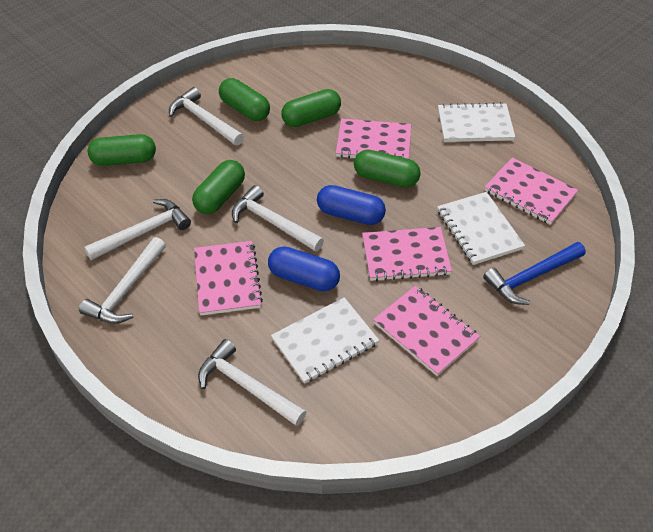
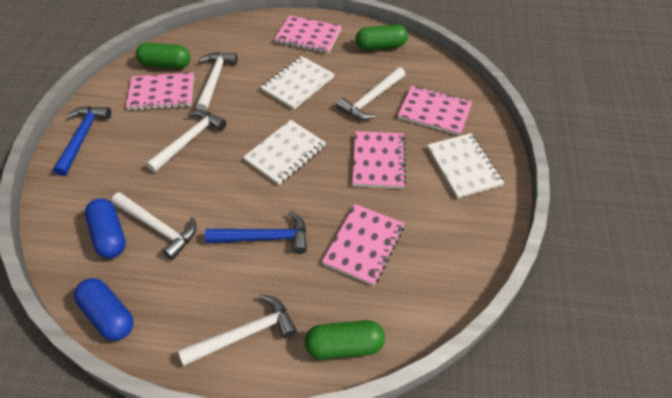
blue hammer: [483,242,586,305] = 1 -> [53,106,111,176] [205,211,307,254] = 2
green capsule: [88,134,156,166] [192,160,245,214] [219,78,270,121] [281,89,341,127] [354,150,421,187] = 5 -> [136,43,191,69] [305,320,385,359] [356,24,408,50] = 3

